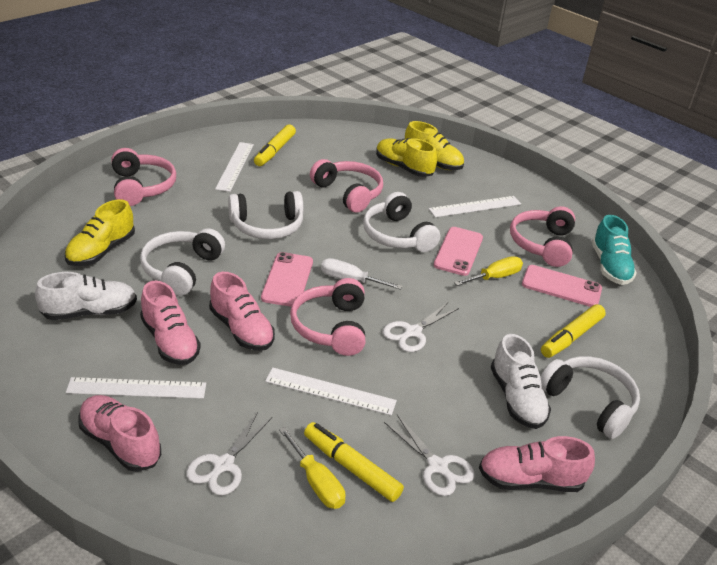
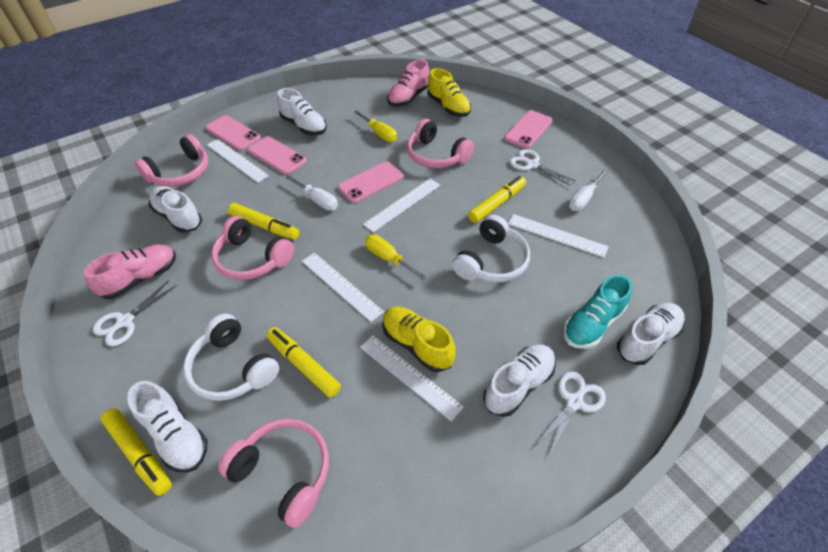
pink phone: [261,252,313,307] [433,227,483,276] [522,265,602,307] = 3 -> [205,115,261,150] [248,136,307,175] [338,161,403,203] [504,110,553,149] = 4
pink shoe: [78,395,161,472] [140,281,201,365] [209,272,275,351] [479,436,595,492] = 4 -> [84,244,176,299] [387,60,429,106] = 2
white headphones: [140,228,225,296] [228,191,304,239] [363,192,440,252] [540,356,640,439] = 4 -> [183,314,279,401] [452,215,530,283] = 2
white ruler: [66,377,206,399] [215,142,254,192] [265,367,397,415] [429,196,521,217] = 4 -> [207,139,269,183] [302,253,384,322] [360,336,464,421] [363,179,440,232] [508,214,609,258] = 5
white screwdriver: [321,258,403,290] = 1 -> [285,175,338,210] [569,170,608,211] = 2
white shoe: [35,272,137,320] [491,334,551,429] = 2 -> [127,381,208,472] [149,186,202,233] [277,88,327,135] [483,344,556,417] [617,303,685,365] = 5
yellow marker: [254,125,296,166] [304,422,404,502] [541,304,606,358] = 3 -> [101,408,172,496] [228,203,299,240] [267,327,341,398] [468,176,526,223] = 4
yellow shoe: [65,199,135,266] [376,138,437,177] [405,121,464,170] = 3 -> [382,306,456,372] [428,68,471,117] = 2

